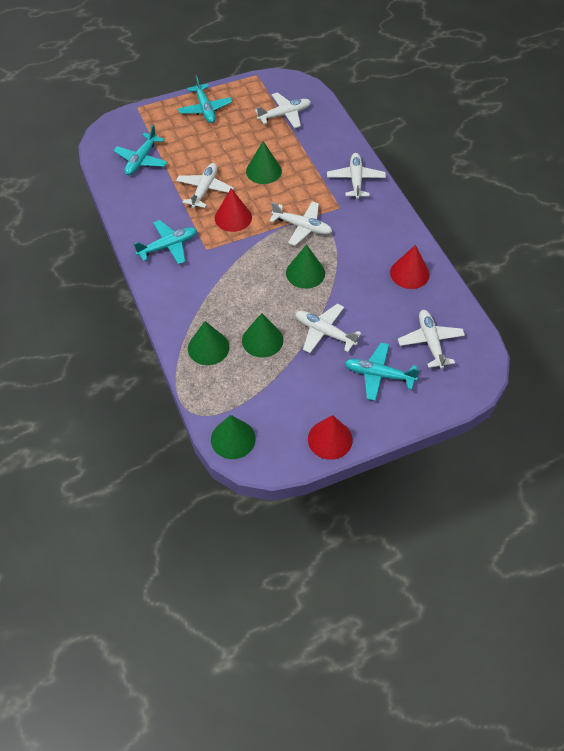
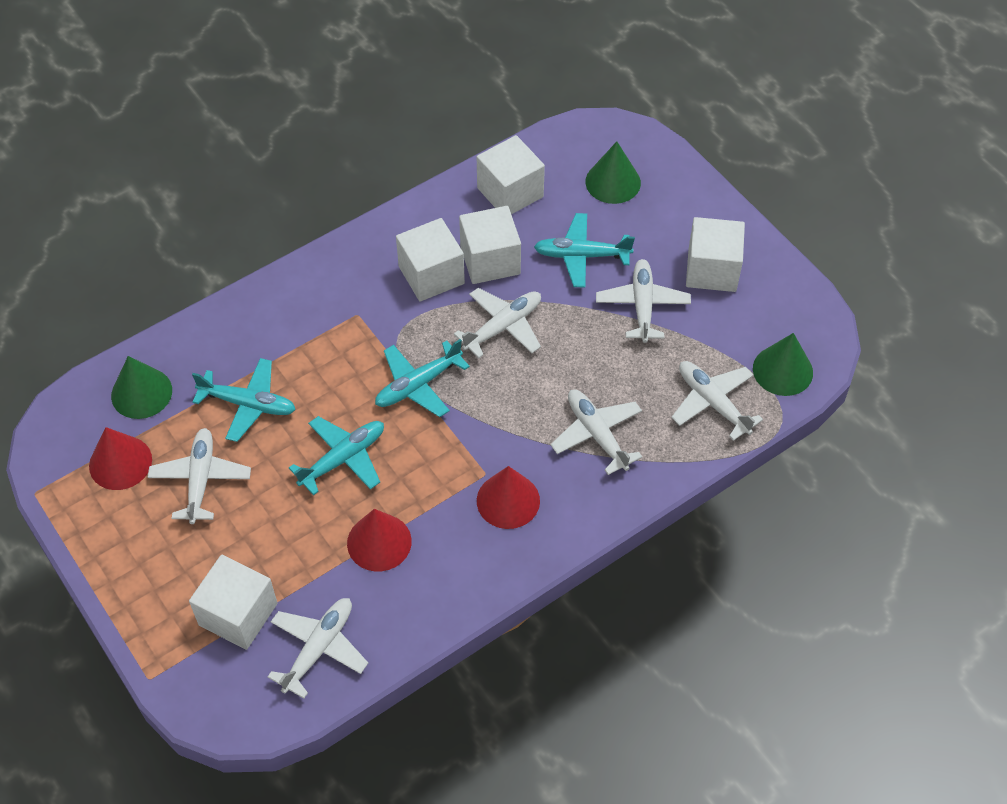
green cone: [188,321,229,365] [211,415,256,459] [242,313,283,358] [246,141,282,184] [286,244,325,289] = 5 -> [111,356,172,419] [585,141,641,204] [753,333,813,396] = 3
white cube: none = 0 -> [189,555,277,650] [396,218,465,301] [459,206,521,284] [477,135,545,214] [686,217,745,292] = 5

